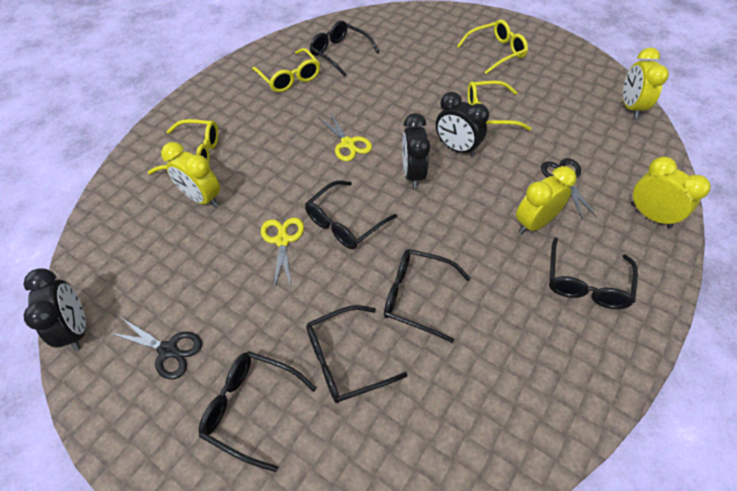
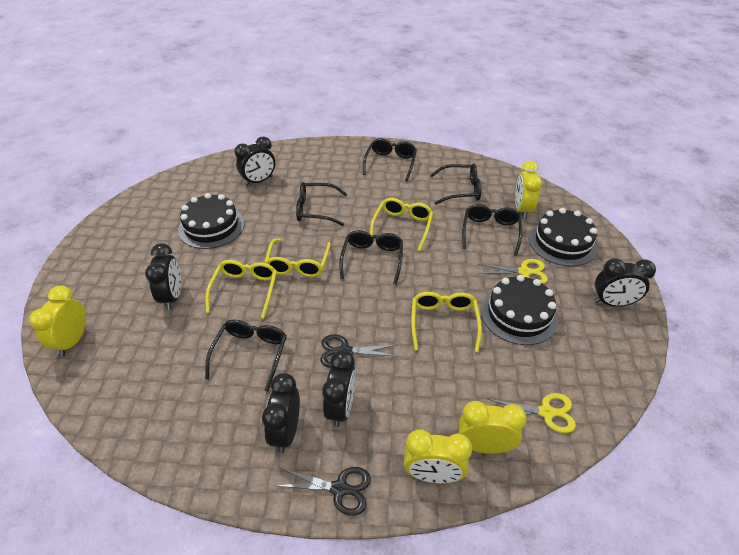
black cake: none = 0 -> [178,193,245,249] [481,275,559,345] [529,208,598,266] = 3
black clock: [24,268,86,351] [402,113,430,189] [436,92,489,157] = 3 -> [145,243,181,310] [234,136,275,186] [262,373,300,453] [322,350,356,427] [594,258,656,306] = 5

